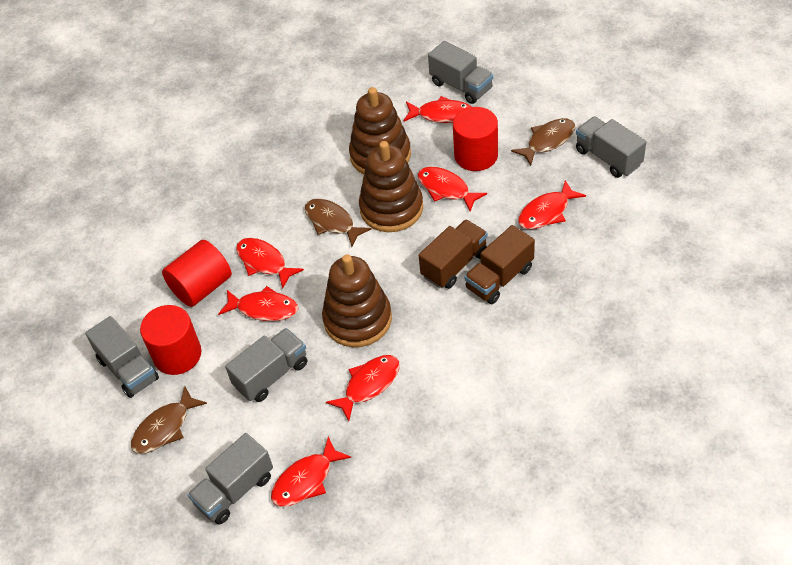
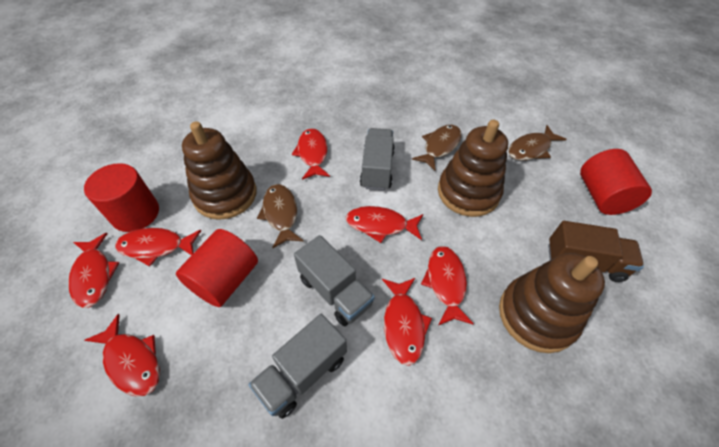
brown truck: [419,220,488,289] [464,225,535,304] = 2 -> [548,221,644,282] = 1
grey truck: [85,316,159,398] [188,433,273,524] [225,328,307,402] [428,41,493,104] [576,116,646,178] = 5 -> [249,314,347,419] [294,235,375,326] [360,128,395,191] = 3

